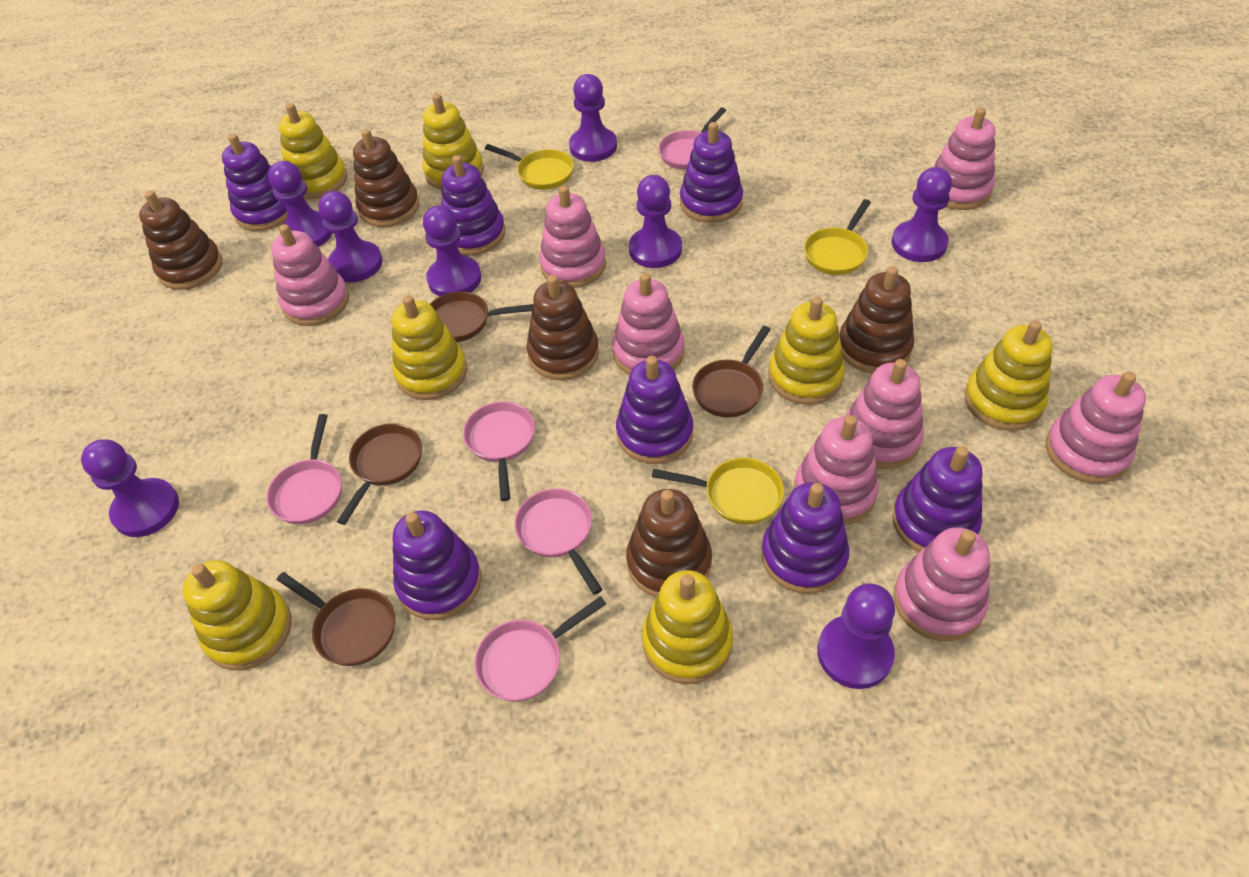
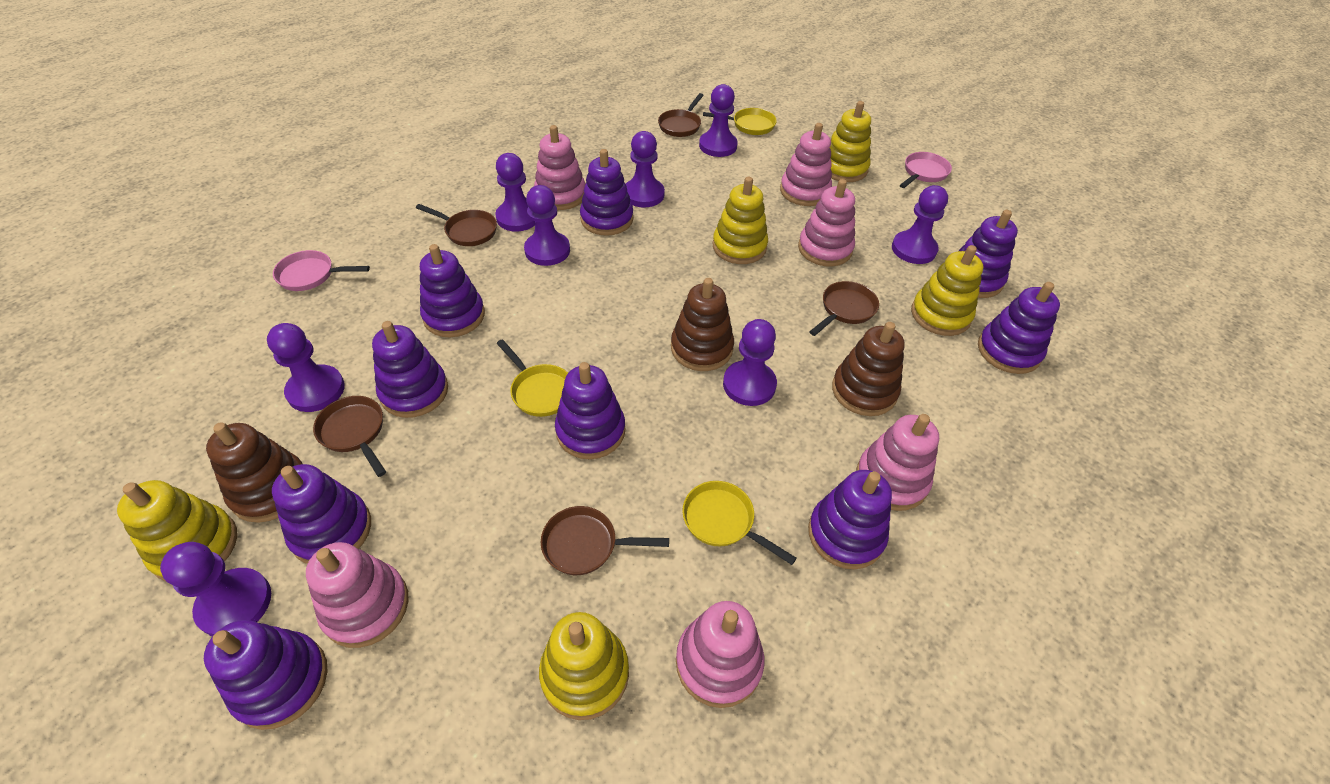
brown pan: [277,572,395,666] [337,424,422,525] [430,291,533,342] [692,326,771,418] = 4 -> [313,396,386,477] [416,204,497,246] [541,506,669,575] [658,93,704,137] [809,281,879,336] = 5
brown stacking toy: [139,191,222,290] [353,129,419,227] [526,275,599,380] [626,489,712,597] [839,266,914,374] = 5 -> [206,422,302,523] [671,278,734,371] [832,322,905,416] = 3
pink pan: [266,414,342,525] [463,401,535,501] [474,596,606,702] [514,488,603,595] [658,107,726,170] = 5 -> [273,250,370,291] [900,152,952,188] = 2
pink stacking toy: [271,224,349,326] [539,186,606,288] [612,273,685,375] [794,415,879,525] [845,359,924,469] [893,527,990,641] [933,108,996,210] [1046,372,1146,483] = 8 -> [306,542,409,648] [534,125,586,210] [676,601,764,708] [780,123,832,206] [798,179,855,266] [856,414,939,511] = 6
purple stacking toy: [222,134,287,231] [393,510,481,620] [441,155,506,255] [616,356,693,464] [680,122,743,223] [761,482,849,594] [892,446,983,553] = 7 -> [204,620,328,730] [272,464,371,564] [372,321,448,418] [420,244,485,337] [555,362,625,459] [580,149,633,236] [808,470,892,569] [959,210,1018,298] [978,282,1060,374] = 9
yellow stacking toy: [183,560,292,670] [279,103,347,199] [392,295,467,400] [422,94,484,190] [642,570,733,684] [768,297,845,405] [964,320,1053,431] = 7 -> [117,480,237,582] [539,612,629,720] [713,177,768,264] [830,101,871,182] [911,245,983,336] = 5

